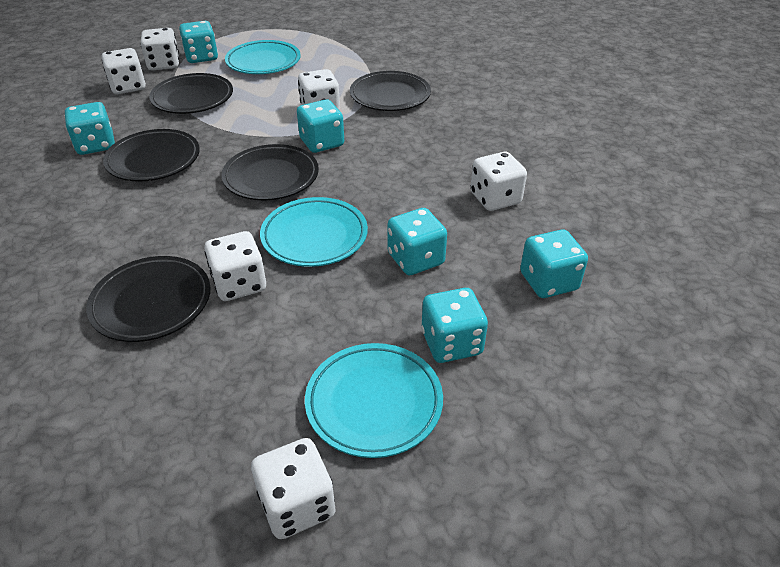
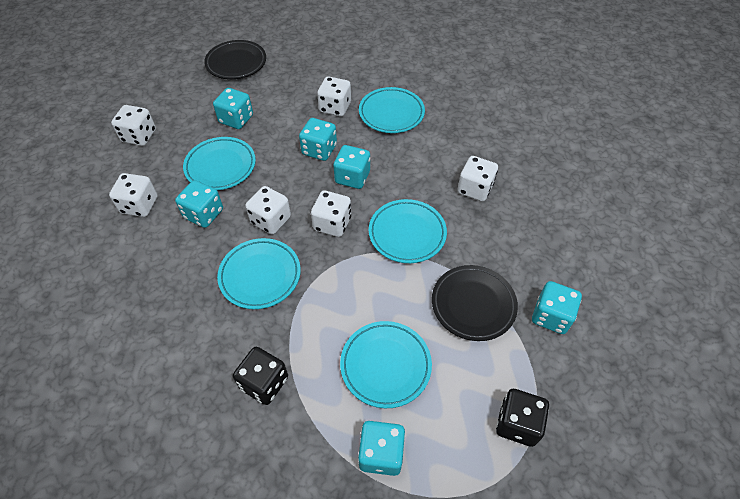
black dice: none = 0 -> [233,347,288,405] [496,389,549,447] = 2
black plate: [86,256,211,342] [103,129,200,182] [149,73,233,114] [221,144,319,200] [350,71,431,111] = 5 -> [204,40,266,79] [432,265,518,341] = 2
turquoise plate: [225,40,301,74] [260,197,368,267] [305,343,443,458] = 3 -> [183,137,256,190] [217,238,301,309] [340,321,432,408] [359,87,425,133] [369,199,447,263] = 5

